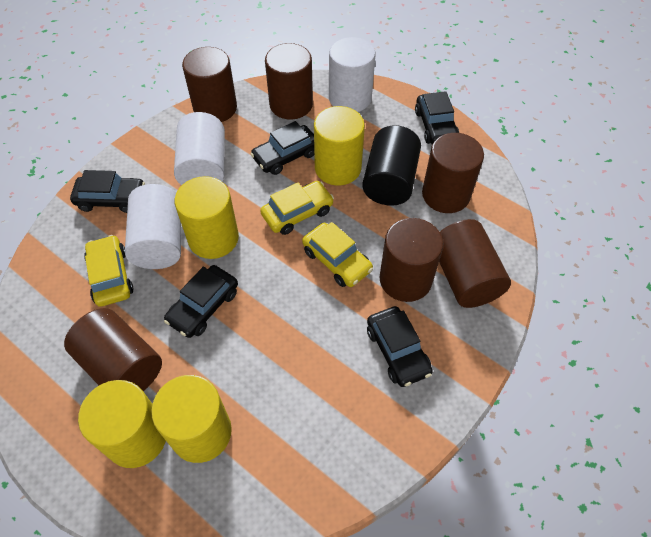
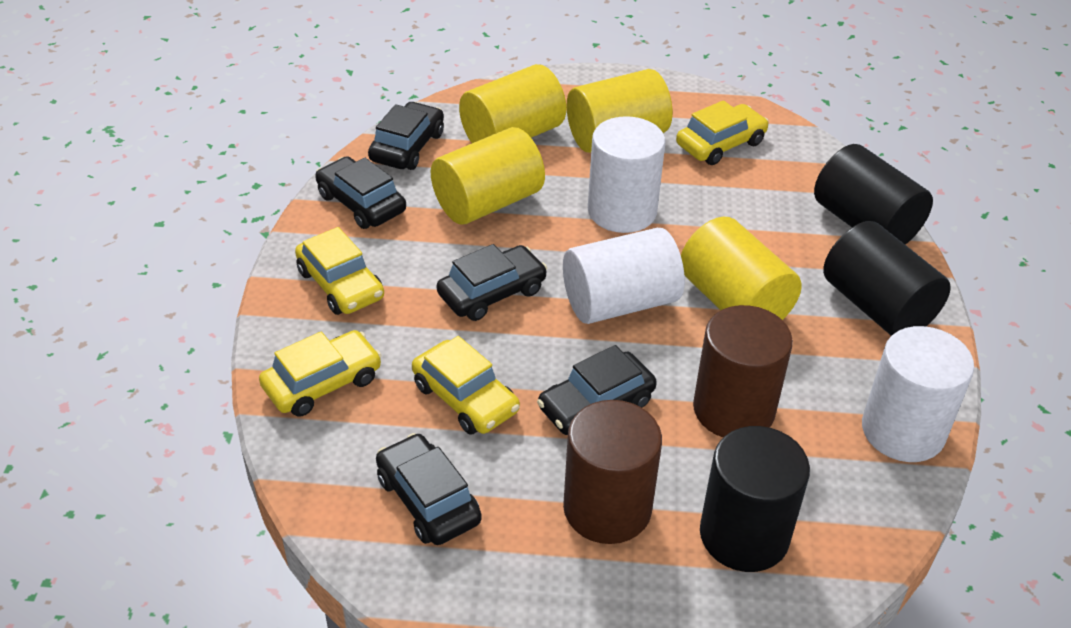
black cylinder: [362,125,421,206] = 1 -> [700,426,810,572] [814,144,933,245] [823,221,951,336] = 3
brown cylinder: [64,308,162,391] [182,47,237,122] [265,43,313,120] [379,218,443,302] [422,133,484,213] [439,219,511,308] = 6 -> [563,400,662,544] [693,305,793,437] = 2
yellow car: [84,235,134,307] [260,181,334,235] [302,222,373,287] = 3 -> [259,330,382,417] [295,227,384,315] [412,336,520,435] [676,100,769,165] = 4

